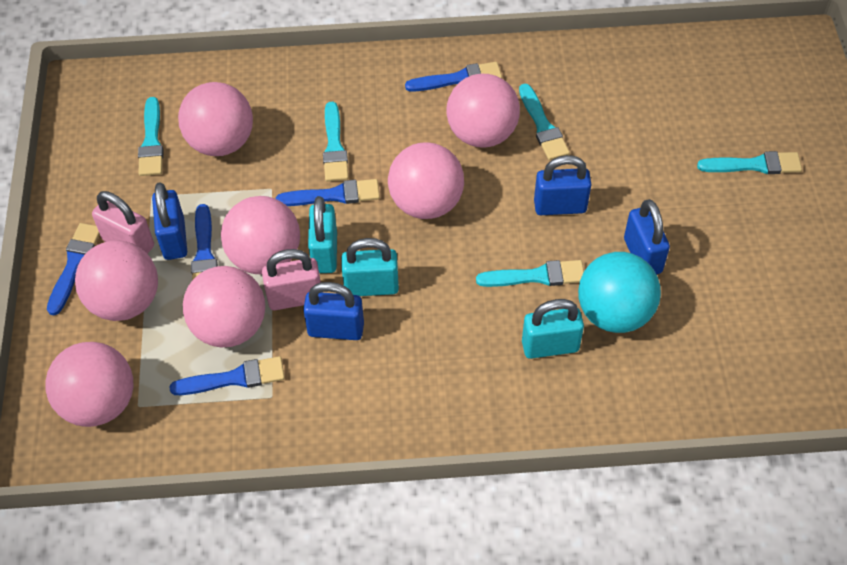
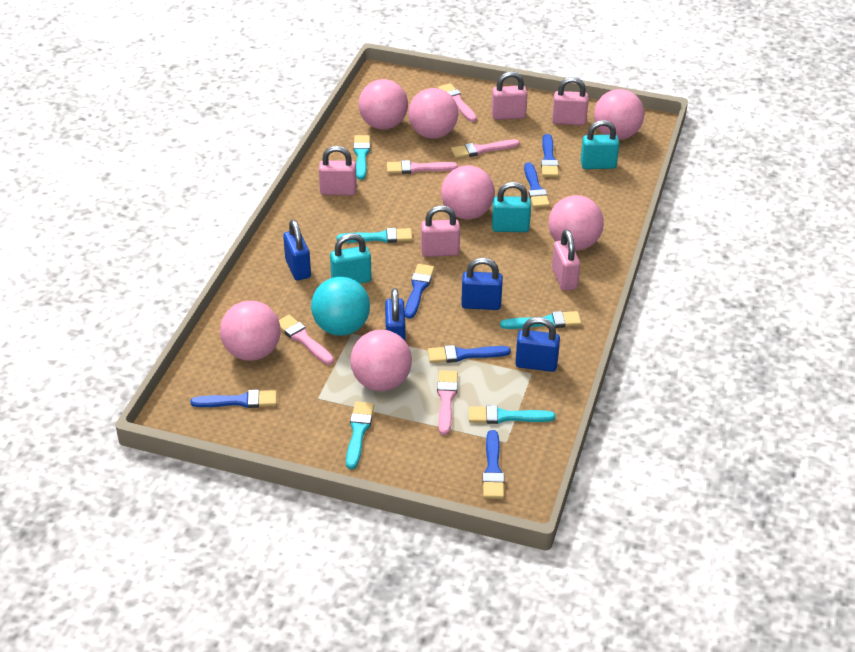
blue brush: [47,223,100,315] [169,356,285,395] [191,204,218,280] [276,179,380,206] [405,62,502,92] = 5 -> [191,390,277,408] [405,264,434,319] [428,345,511,363] [482,430,504,499] [524,162,550,208] [541,134,559,177] = 6
pink brush: none = 0 -> [279,315,334,365] [387,160,458,174] [437,370,458,435] [438,83,477,122] [451,139,520,158] = 5
pink padlock: [92,191,154,254] [262,249,321,310] = 2 -> [319,146,357,196] [421,205,460,257] [491,71,527,120] [552,77,589,125] [552,230,580,291] = 5

